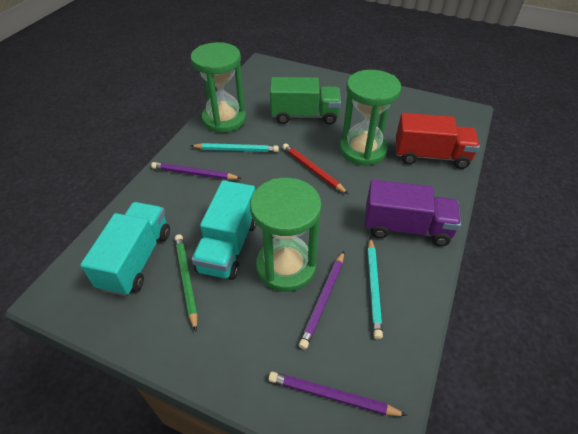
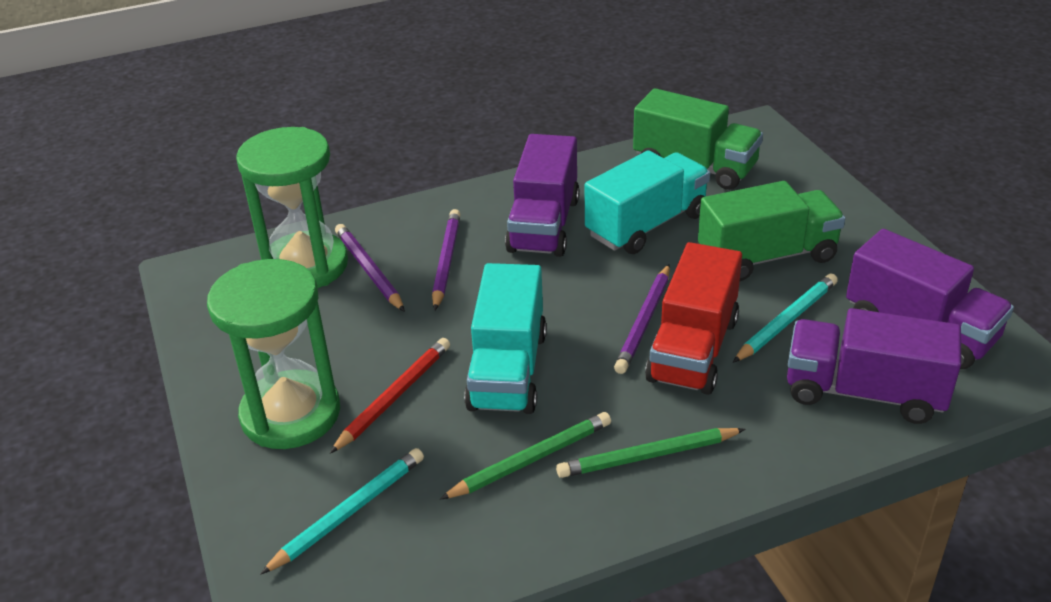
green hourglass: [191,42,246,133] [250,178,321,292] [340,70,401,166] = 3 -> [207,259,340,449] [236,127,348,288] = 2
green pencil: [175,234,198,331] = 1 -> [440,412,611,500] [556,428,745,478] = 2
green truck: [270,77,341,125] = 1 -> [633,88,763,190] [698,181,845,281] = 2
purple truck: [365,180,461,246] = 1 -> [505,134,580,257] [787,308,961,424] [846,229,1014,369] = 3

